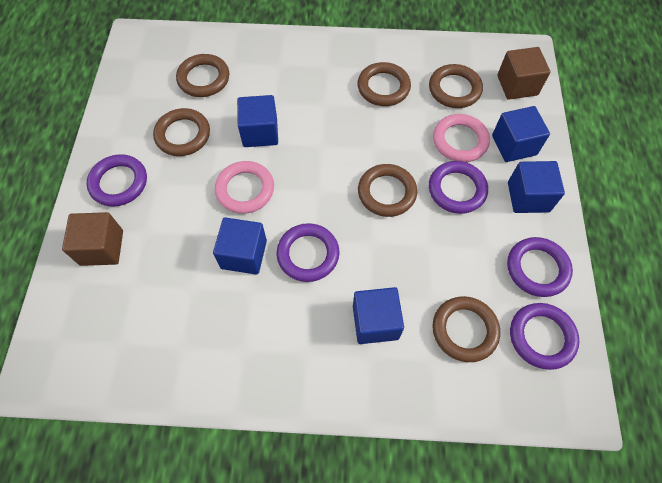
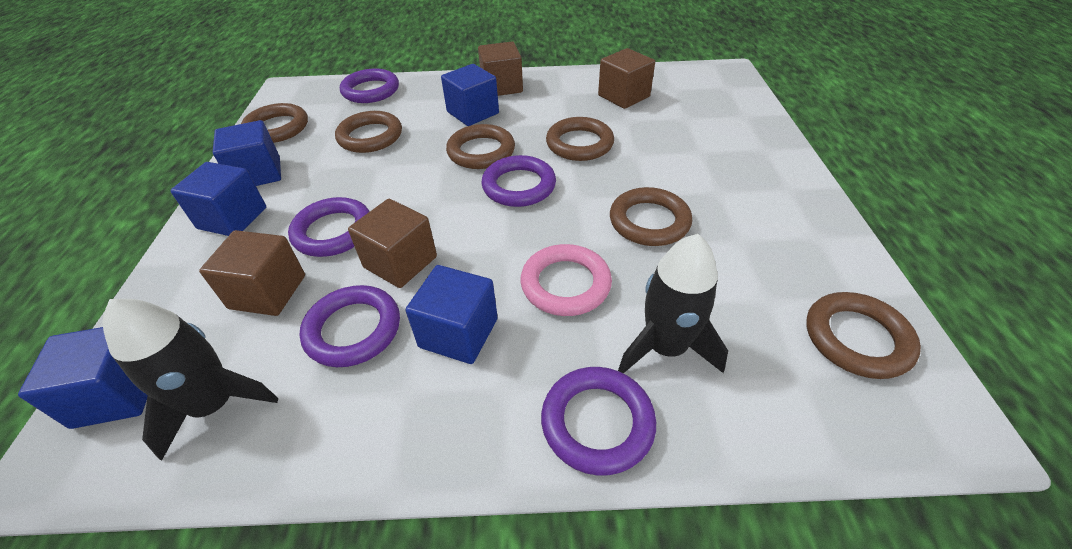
black rocket: none = 0 -> [103,299,279,461] [618,234,728,373] = 2
brown cube: [62,212,123,266] [497,47,551,100] = 2 -> [199,230,305,316] [348,199,437,288] [478,42,523,96] [598,48,655,109] = 4
pink ring: [215,161,274,214] [433,114,490,162] = 2 -> [520,244,612,316] = 1

